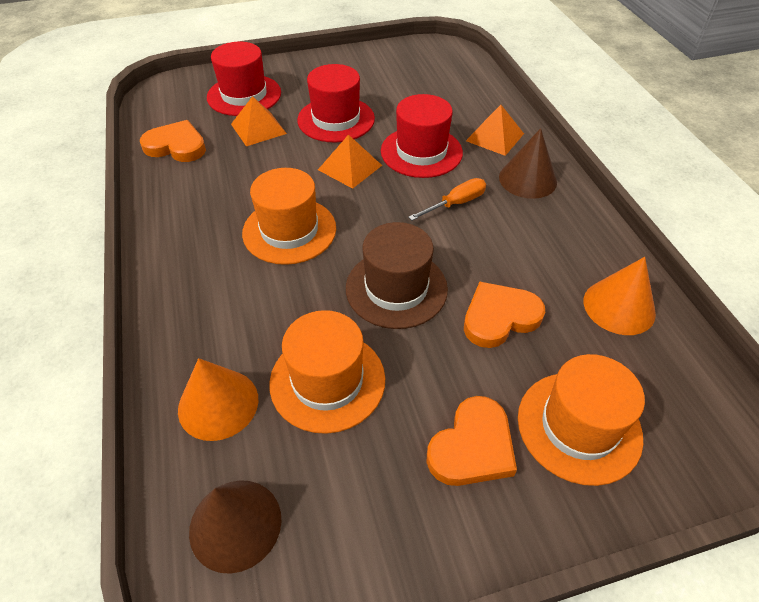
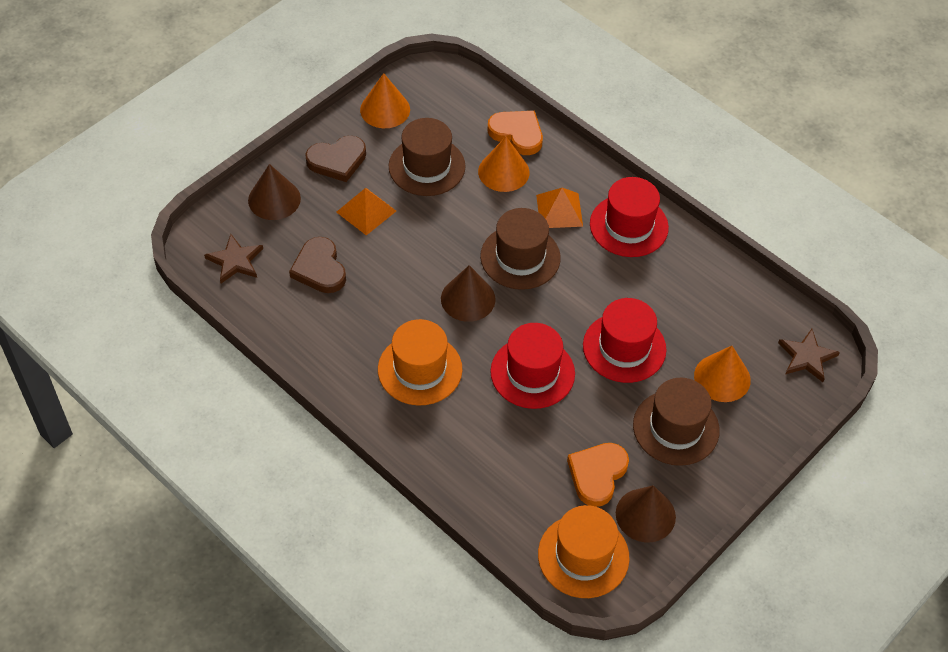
brown cone: [189,480,281,574] [499,128,557,199] = 2 -> [248,164,301,220] [441,265,496,322] [616,485,676,542] = 3
brown hat: [346,222,448,329] = 1 -> [389,118,466,196] [480,208,561,290] [633,378,720,466] = 3
brown heart: none = 0 -> [289,237,346,293] [305,136,366,182] = 2
brown star: none = 0 -> [204,234,263,283] [778,329,840,382] = 2
orange cone: [178,358,258,441] [584,257,656,335] = 2 -> [360,73,410,128] [478,136,529,192] [694,346,751,402] = 3
orange hat: [242,168,336,265] [269,310,385,434] [518,354,645,486] = 3 -> [378,319,462,405] [538,505,630,598] = 2
orange heart: [140,120,206,162] [427,396,517,486] [464,282,545,348] = 3 -> [487,111,543,155] [567,443,629,507] = 2
orange pyramid: [231,96,287,146] [318,134,382,189] [466,105,524,156] = 3 -> [336,188,396,235] [536,188,583,228] = 2
orange screwdriver: [408,178,486,221] = 1 -> none = 0

